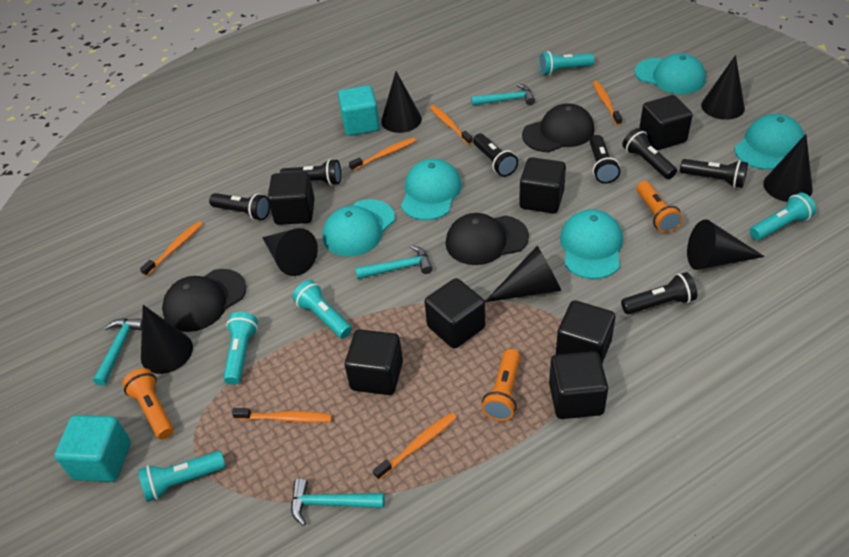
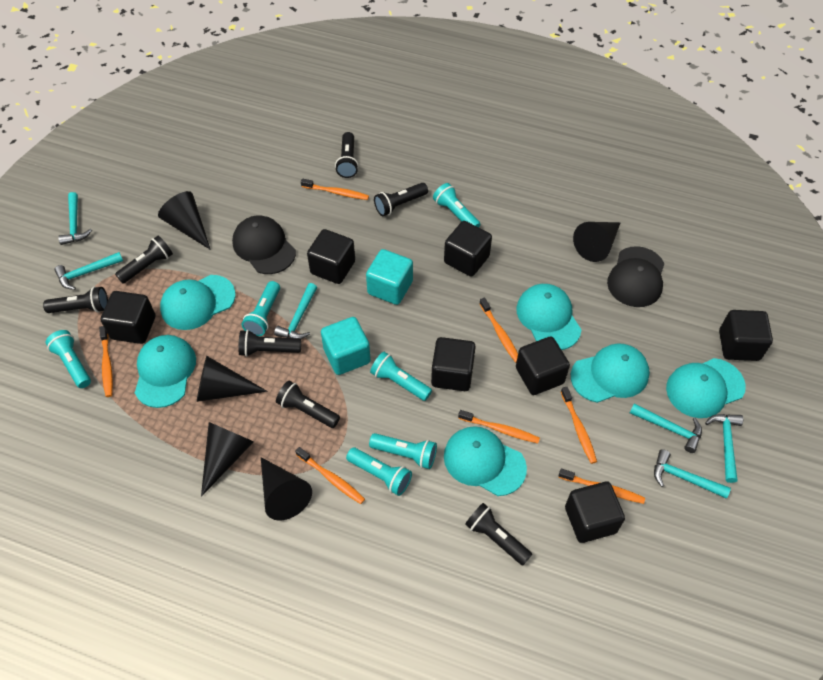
black cap: [162,269,246,332] [445,213,529,265] [522,103,594,152] = 3 -> [232,216,296,274] [607,246,664,307] = 2
black cone: [141,305,193,374] [262,228,318,276] [381,71,422,133] [485,246,561,302] [687,219,765,270] [701,55,745,120] [763,134,813,202] = 7 -> [158,191,211,250] [197,356,268,402] [201,422,254,497] [261,457,312,521] [573,222,621,262] = 5
orange flashlight: [122,368,174,439] [482,349,520,421] [637,181,683,233] = 3 -> none = 0
orange toothbrush: [140,221,203,276] [232,408,332,423] [349,137,416,171] [373,412,457,480] [430,105,473,145] [593,81,622,125] = 6 -> [99,326,113,397] [295,447,365,504] [301,179,369,200] [458,410,540,443] [479,298,518,363] [558,469,645,504] [561,387,597,464] = 7
turquoise cap: [323,199,395,257] [401,159,462,220] [560,209,623,279] [635,53,706,94] [734,114,804,170] = 5 -> [135,335,196,408] [160,275,236,330] [444,426,527,496] [516,284,581,350] [571,343,650,403] [666,358,746,418] = 6
turquoise flashlight: [138,451,226,502] [223,312,258,385] [293,280,352,339] [539,51,594,75] [750,193,816,240] = 5 -> [46,330,91,388] [242,281,280,336] [346,448,412,496] [369,433,437,469] [370,352,432,401] [433,183,480,227] = 6
turquoise hammer: [93,318,142,386] [291,478,385,526] [355,245,433,279] [471,84,535,106] = 4 -> [54,252,123,290] [58,192,92,245] [274,283,317,339] [630,403,702,453] [654,449,731,498] [705,414,743,483] = 6

